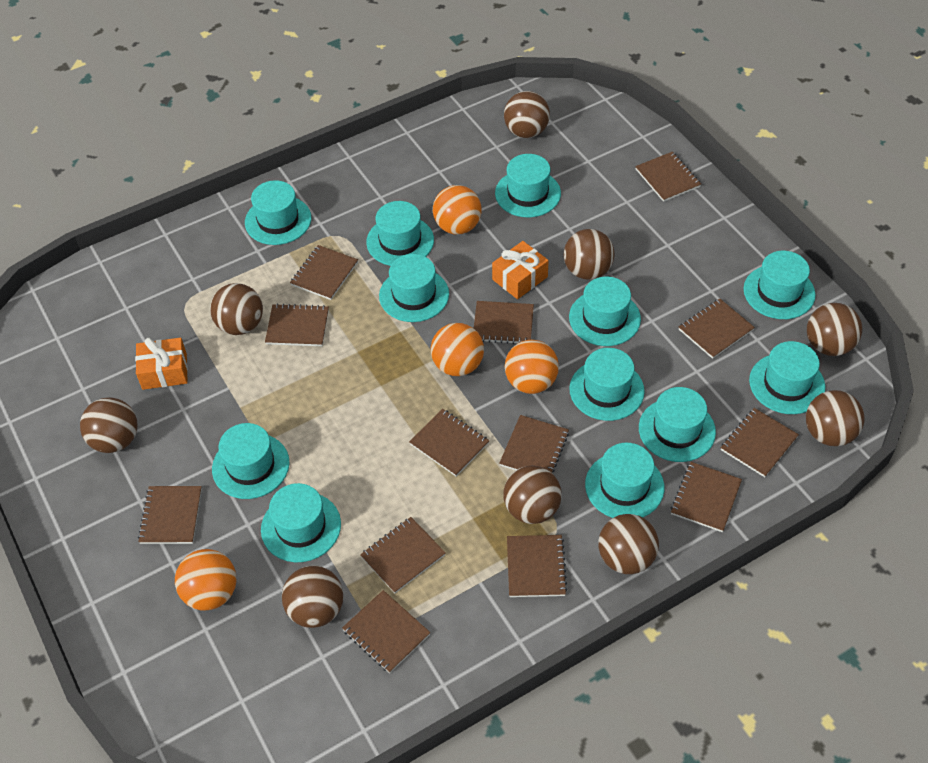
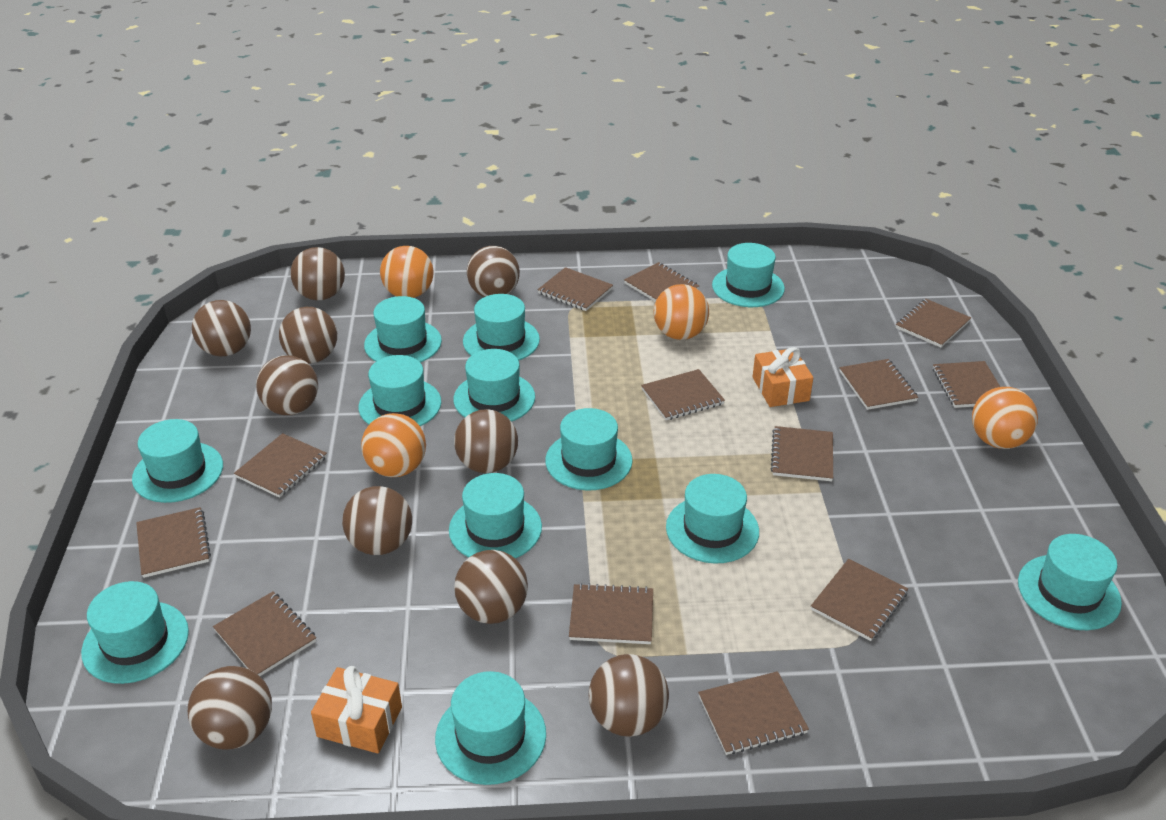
brown ball: [80,398,138,453] [210,283,263,335] [282,566,343,628] [503,465,562,524] [504,91,550,138] [564,229,615,280] [598,514,659,574] [806,390,865,446] [807,303,862,356] = 9 -> [188,666,272,749] [192,300,251,356] [256,355,318,415] [279,307,337,364] [290,247,345,300] [342,486,412,555] [454,409,518,473] [454,550,528,624] [467,246,520,297] [589,654,669,737] = 10

